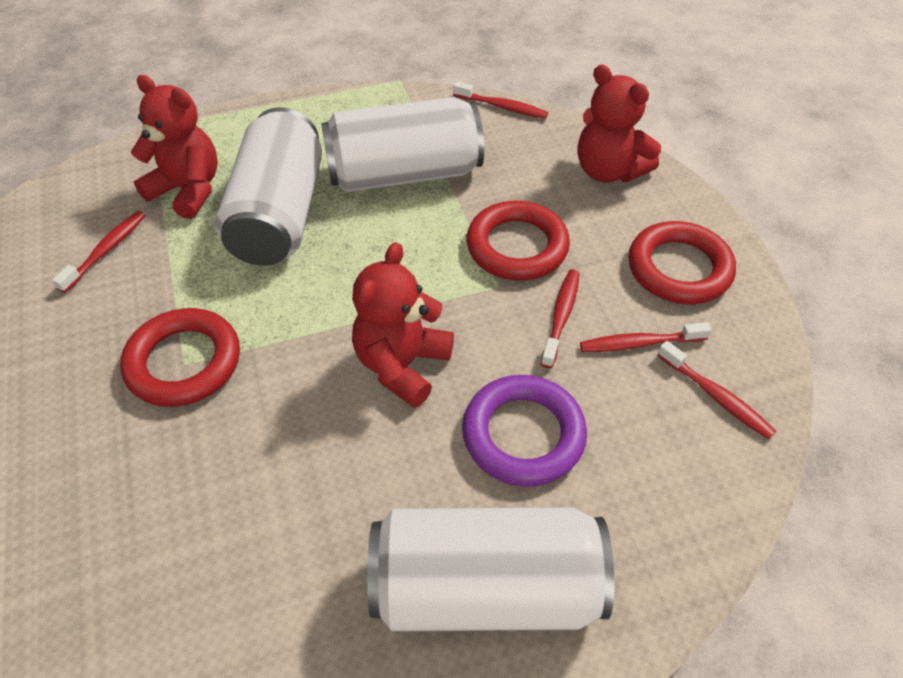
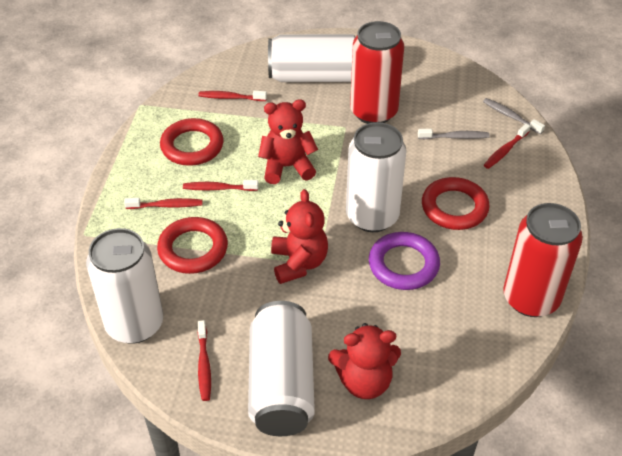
grey toothbrush: none = 0 -> [418,129,490,139] [483,98,545,134] = 2
red can: none = 0 -> [350,21,404,124] [503,203,583,317] = 2
white can: [215,107,322,266] [321,97,484,192] [367,507,614,632] = 3 -> [86,228,163,344] [248,301,315,436] [268,34,356,82] [346,122,407,232] = 4

